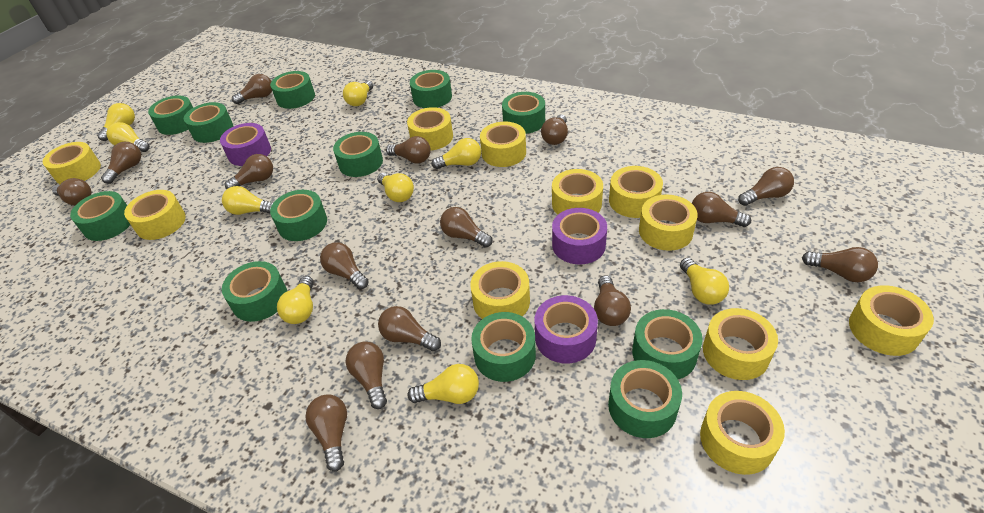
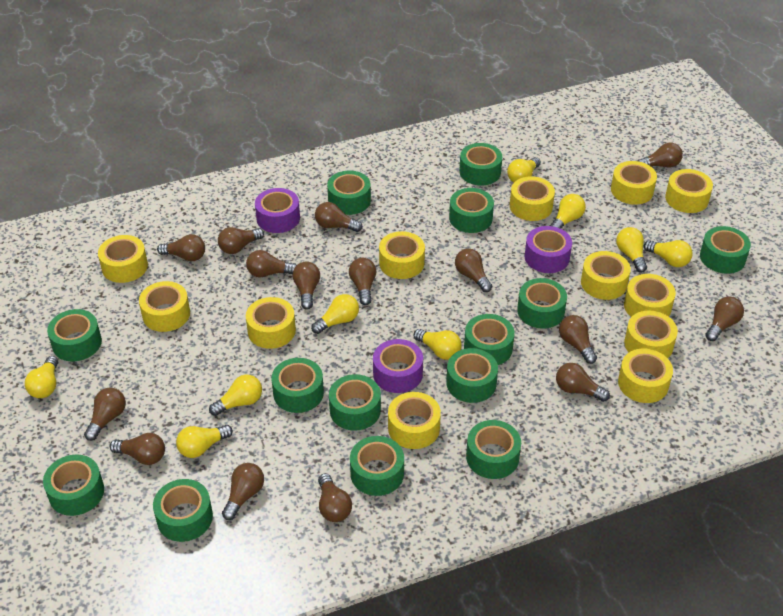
green tape: [70,191,130,241] [148,96,193,135] [184,102,233,143] [222,261,287,322] [270,71,315,109] [270,190,327,241] [333,132,383,177] [410,70,452,108] [471,312,536,382] [502,92,545,134] [608,360,682,438] [632,309,703,379] = 12 -> [43,454,104,516] [47,309,102,361] [153,479,213,542] [272,358,324,413] [327,171,371,215] [329,374,381,431] [350,436,404,496] [446,348,498,403] [449,188,494,233] [459,143,502,185] [464,314,515,365] [466,420,521,479] [517,278,567,329] [700,226,751,274] = 14
yellow tape: [43,142,101,184] [124,190,186,240] [407,107,453,150] [470,261,530,319] [480,122,526,167] [552,169,603,214] [609,166,663,218] [639,194,698,251] [700,391,785,475] [703,308,778,380] [849,285,934,356] = 11 -> [98,235,148,283] [139,281,190,332] [246,297,296,349] [379,231,425,279] [388,392,441,449] [510,176,555,221] [581,251,631,300] [611,161,657,205] [618,349,673,403] [624,274,676,317] [624,311,678,358] [665,169,713,213] = 12

